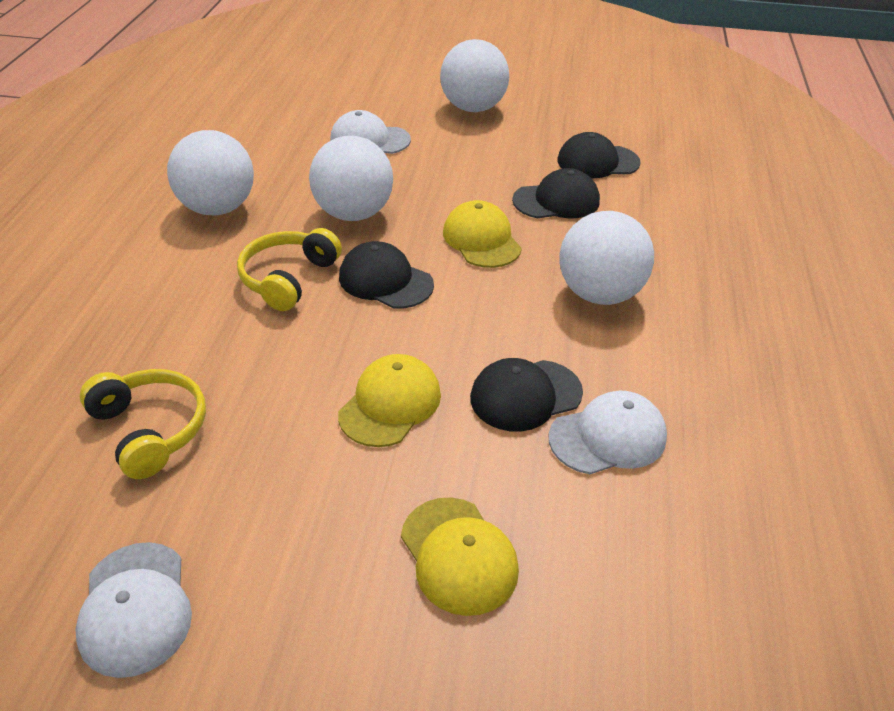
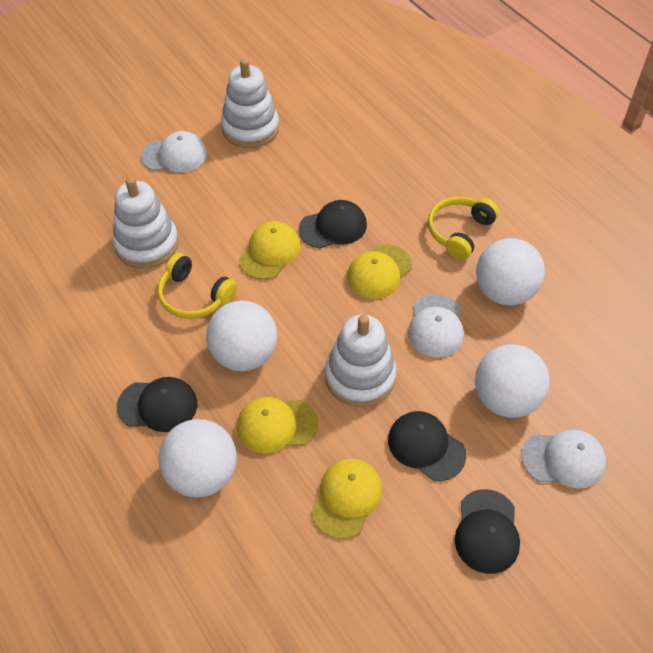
white stacking toy: none = 0 -> [112,177,179,269] [221,59,279,148] [325,315,396,407] = 3
yellow cap: [338,354,441,447] [401,497,519,616] [443,200,522,268] = 3 -> [237,397,318,453] [239,221,301,280] [311,459,382,539] [347,244,412,299] = 4

